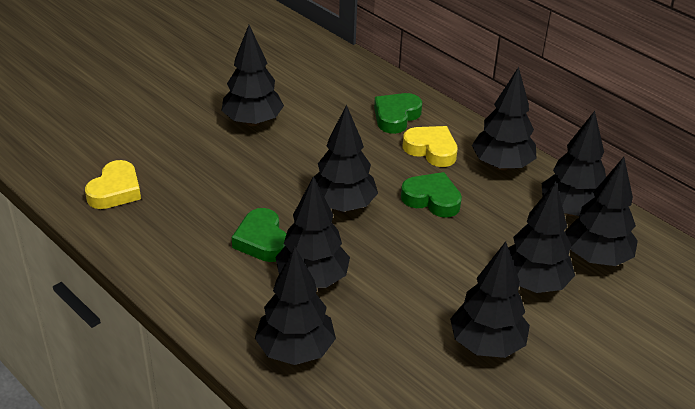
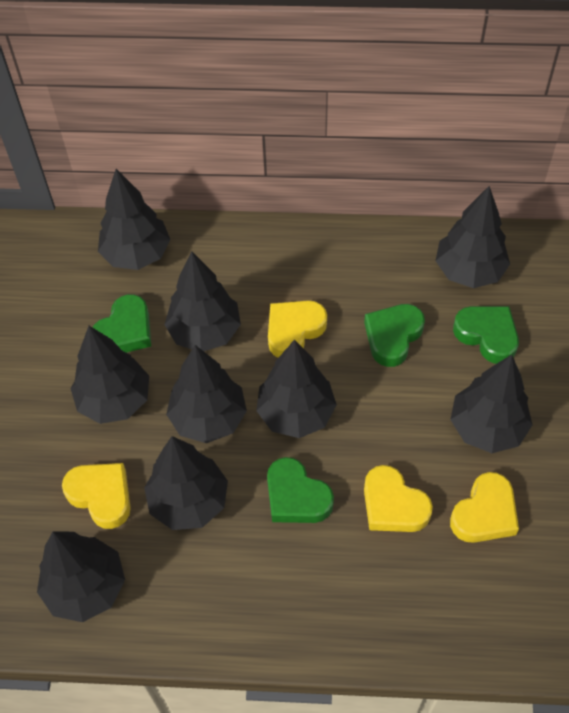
green heart: [232,208,286,262] [374,93,422,134] [401,172,462,218] = 3 -> [92,294,151,353] [267,457,334,523] [364,304,425,367] [453,306,519,364] = 4
yellow heart: [85,160,141,209] [403,126,458,167] = 2 -> [62,463,131,529] [268,300,327,358] [364,465,433,532] [450,472,519,543] = 4

